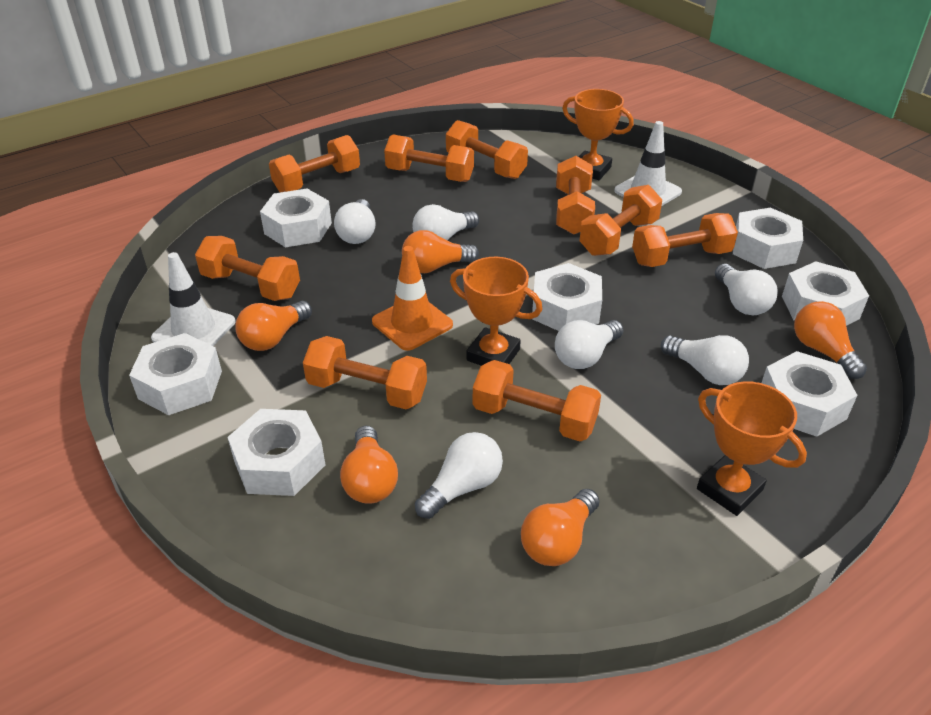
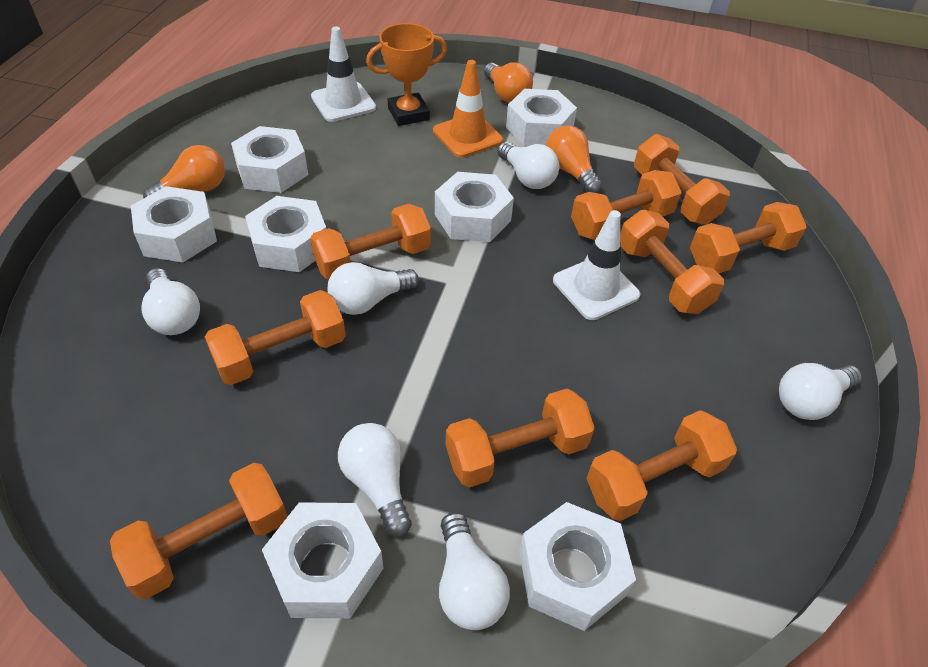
orange light bulb: [235,301,312,351] [340,426,398,504] [402,230,479,273] [521,489,600,566] [794,301,867,379] = 5 -> [143,145,225,198] [484,62,533,103] [546,125,602,193] = 3
orange trophy: [450,257,543,366] [562,89,634,180] [697,381,807,516] = 3 -> [366,23,447,126] = 1

